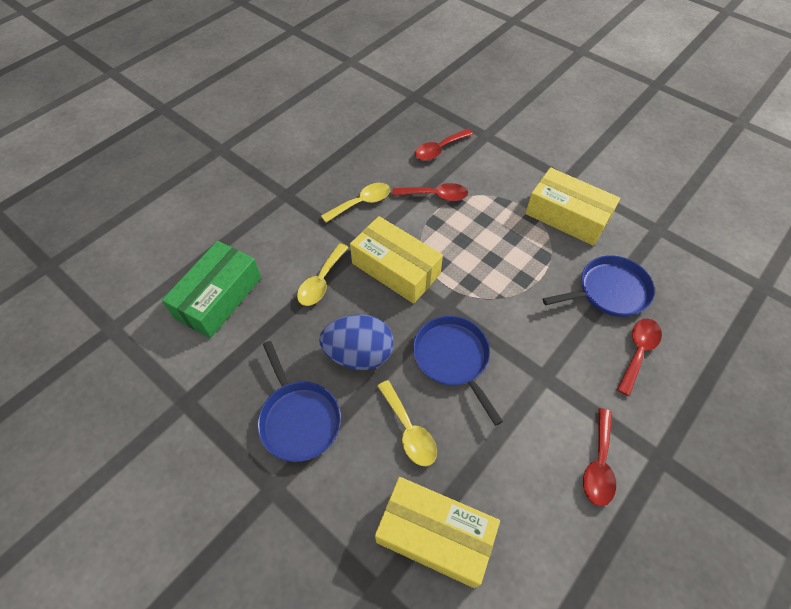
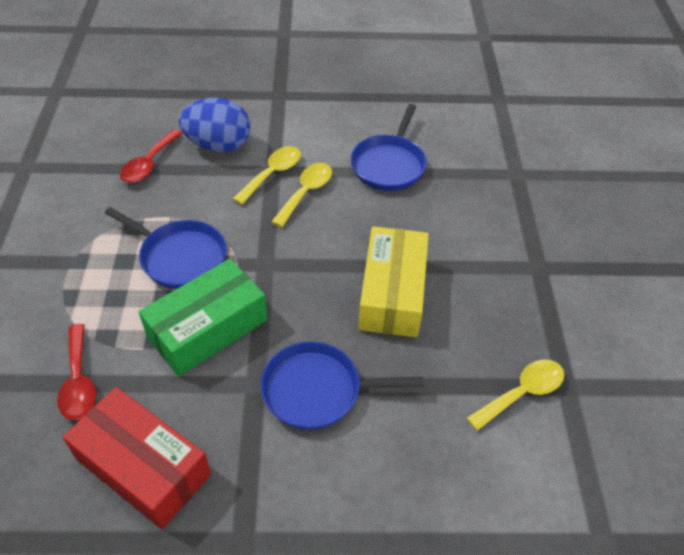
red box: none = 0 -> [63,387,211,529] = 1
red spoon: [392,183,468,201] [415,129,473,161] [583,408,616,506] [617,319,662,396] = 4 -> [57,324,96,420] [120,129,183,183] = 2
yellow box: [350,216,443,304] [375,477,500,588] [525,167,620,246] = 3 -> [358,226,429,337] = 1

